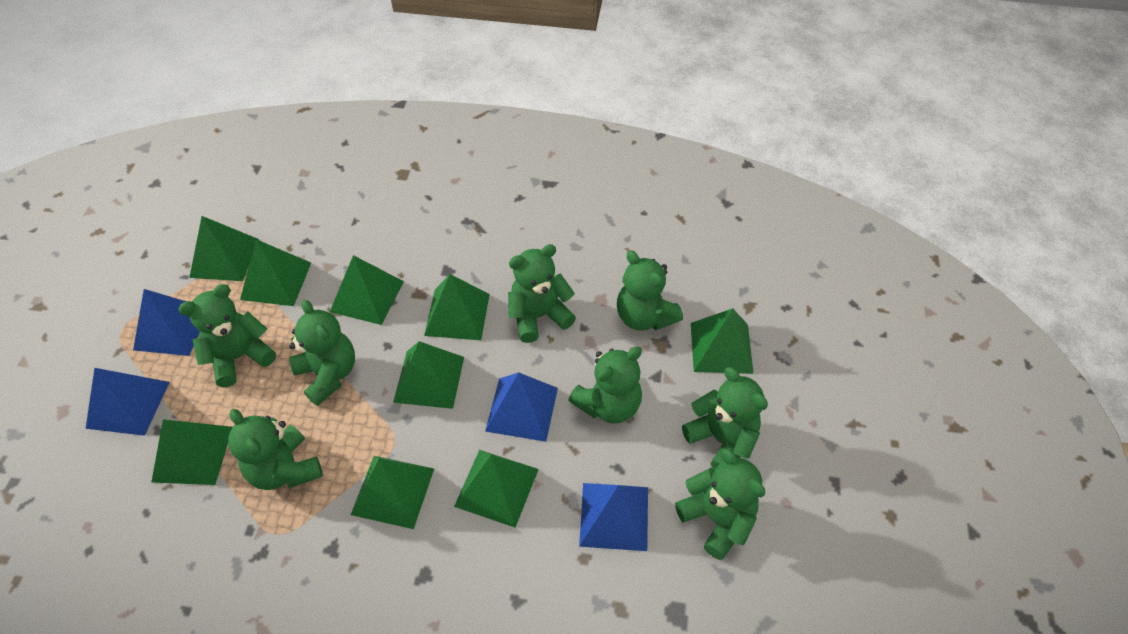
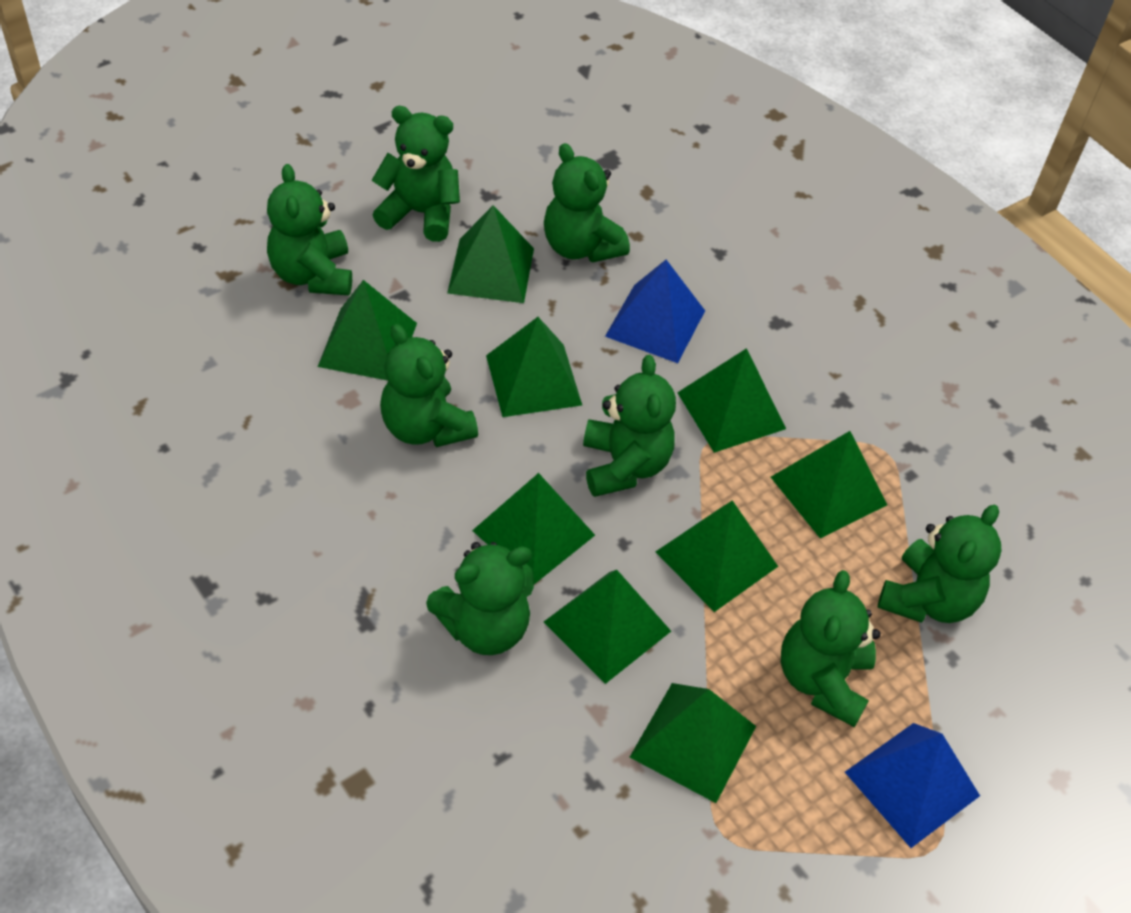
blue pyramid: [86,368,170,436] [133,289,200,356] [485,372,558,442] [579,483,648,551] = 4 -> [605,260,705,363] [845,723,980,848] = 2

